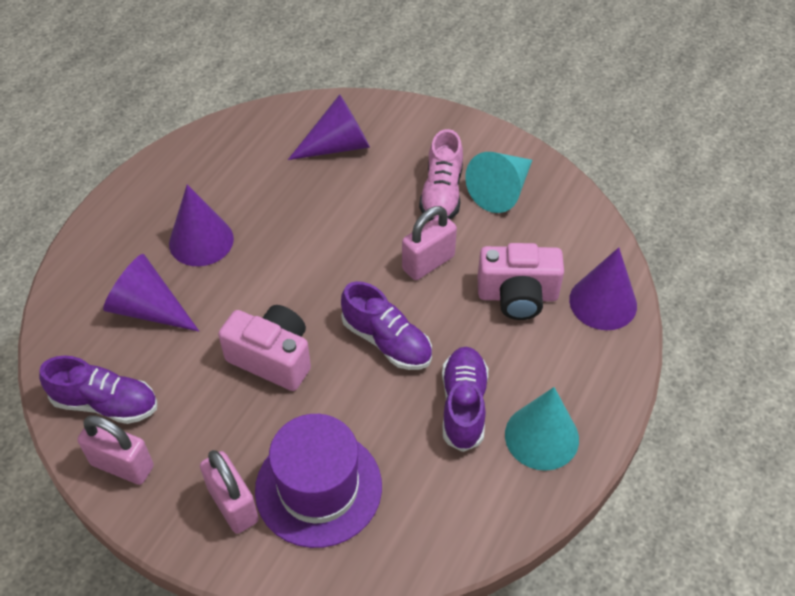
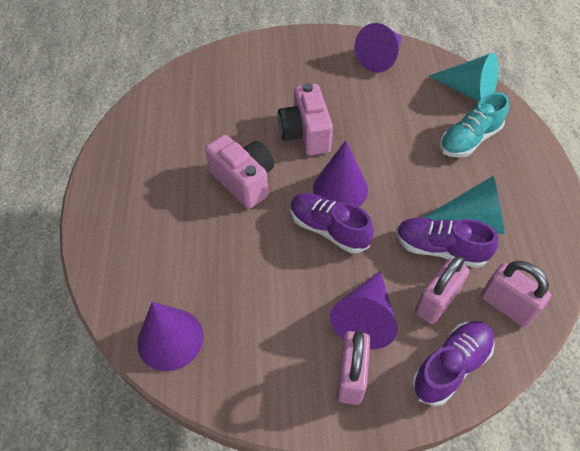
pink shoe: [419,129,463,221] = 1 -> none = 0
purple hat: [255,414,382,548] = 1 -> none = 0
turquoise shoe: none = 0 -> [440,92,509,158] = 1

